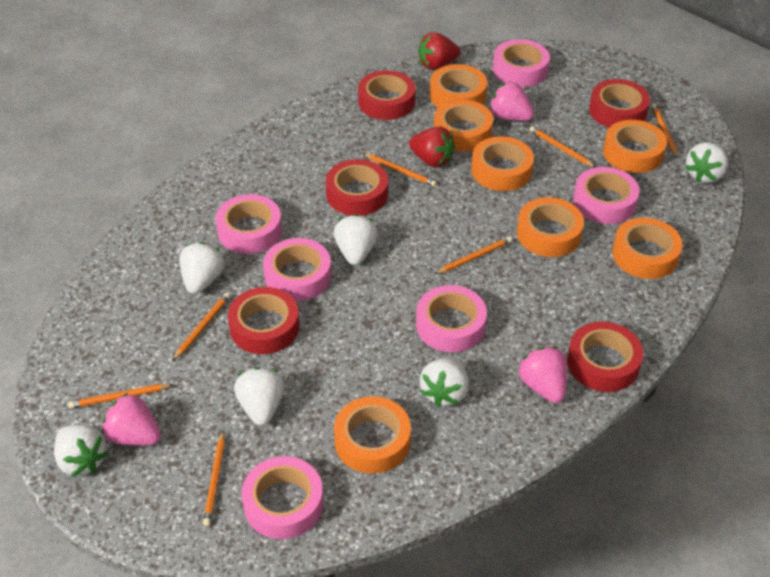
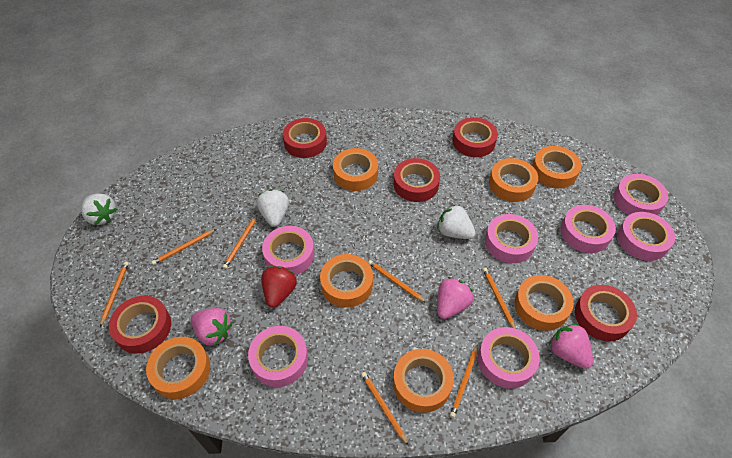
pink tape: [216,194,282,254] [241,456,323,539] [263,238,331,301] [416,285,487,352] [493,39,550,87] [573,167,640,224] = 6 -> [248,326,308,387] [262,226,315,275] [478,327,540,389] [485,214,538,263] [561,205,616,253] [614,174,668,215] [617,212,675,261] = 7
red strawberry: [409,126,455,167] [418,32,460,70] = 2 -> [261,266,297,308] = 1
white strawberry: [54,425,108,477] [179,242,224,294] [234,367,285,426] [334,214,378,265] [420,357,468,407] [685,142,728,183] = 6 -> [81,193,117,225] [257,189,289,227] [437,204,475,239] = 3

